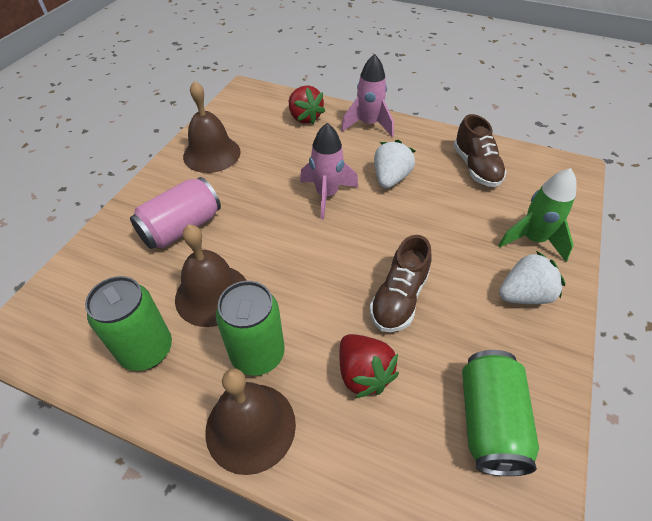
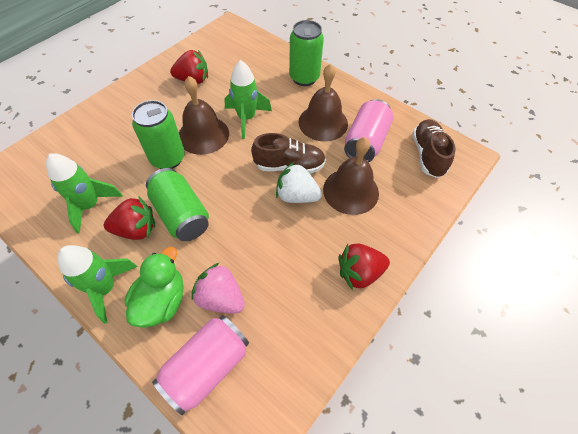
green duck: none = 0 -> [125,247,183,328] = 1
green rocket: [498,168,577,262] = 1 -> [46,153,123,233] [57,245,138,324] [225,60,272,139] = 3
pink can: [130,177,221,249] = 1 -> [152,315,249,415] [344,99,393,162] = 2
pink rocket: [300,123,358,220] [341,54,394,137] = 2 -> none = 0
pink strawberry: none = 0 -> [192,262,245,314] = 1
red strawberry: [289,85,325,125] [339,334,399,398] = 2 -> [104,197,155,240] [170,50,208,84] [339,243,390,290] = 3
white strawberry: [374,140,415,188] [499,251,565,304] = 2 -> [276,162,322,203] = 1

